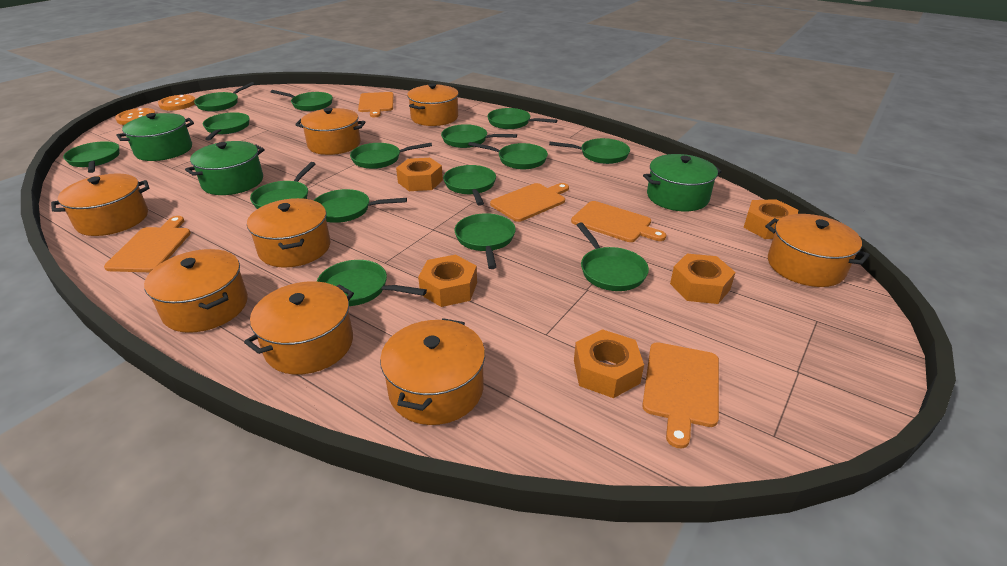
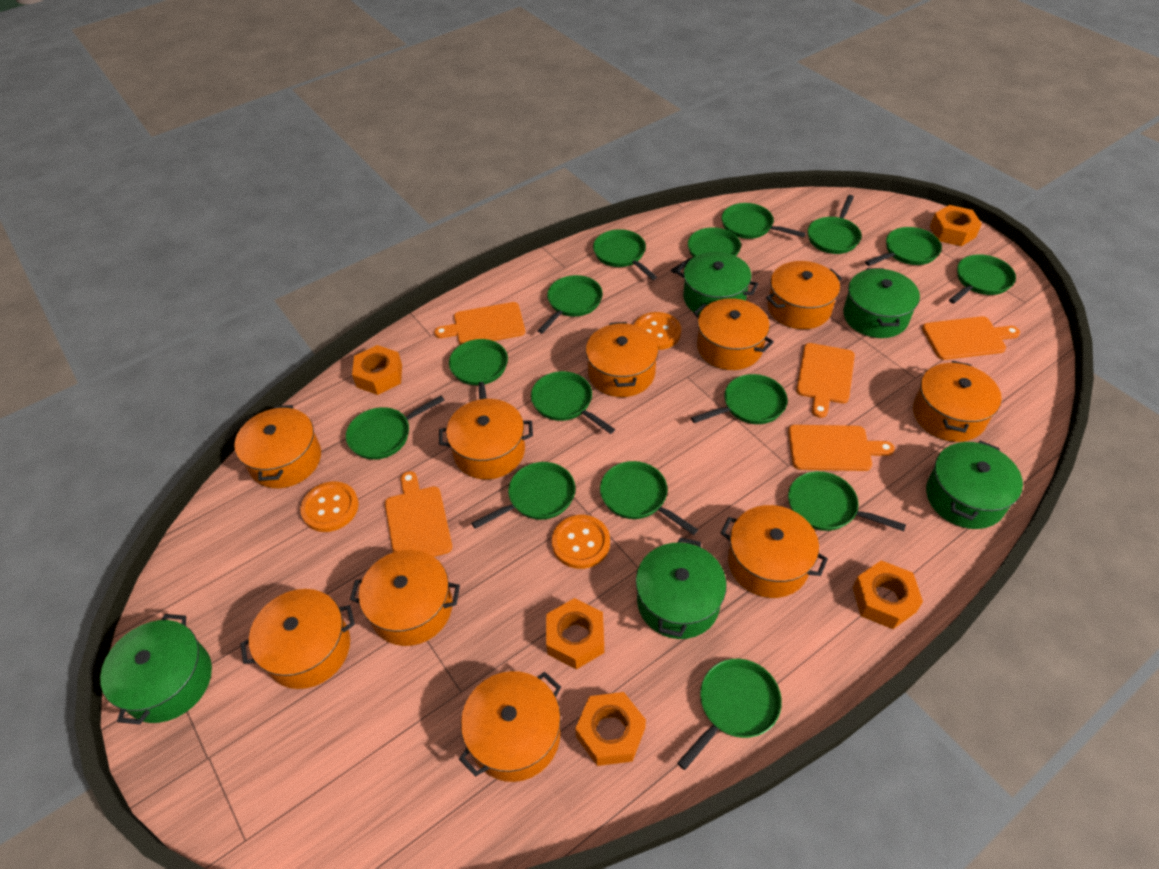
green pot: [116,113,194,161] [185,141,265,195] [643,154,722,211] = 3 -> [100,614,212,724] [636,537,727,639] [676,252,758,315] [843,268,920,338] [926,441,1023,529] = 5
orange button: [115,108,156,125] [158,95,195,110] = 2 -> [300,481,359,532] [552,515,610,569] [634,312,681,350] = 3
orange pot: [51,173,150,236] [144,249,248,333] [244,281,354,375] [247,198,330,268] [295,108,365,155] [380,318,485,425] [407,83,459,126] [765,214,870,287] = 8 -> [234,405,321,488] [240,589,355,689] [350,550,460,646] [439,399,533,479] [459,671,561,782] [586,322,658,397] [694,298,774,370] [721,505,828,598] [766,261,842,329] [913,361,1002,442] = 10

